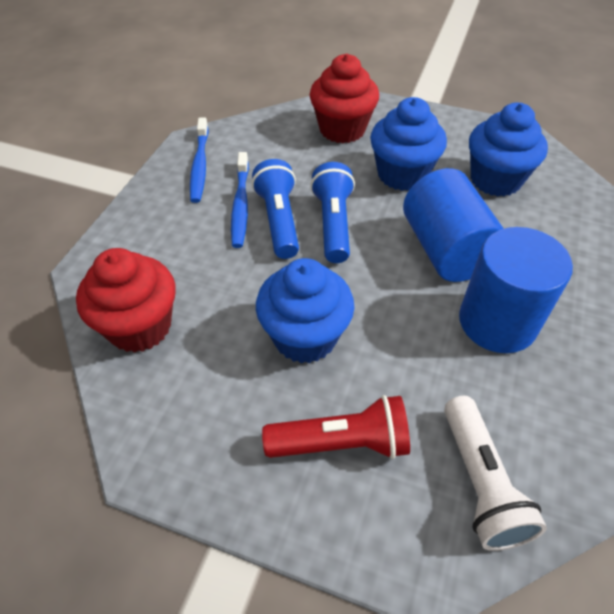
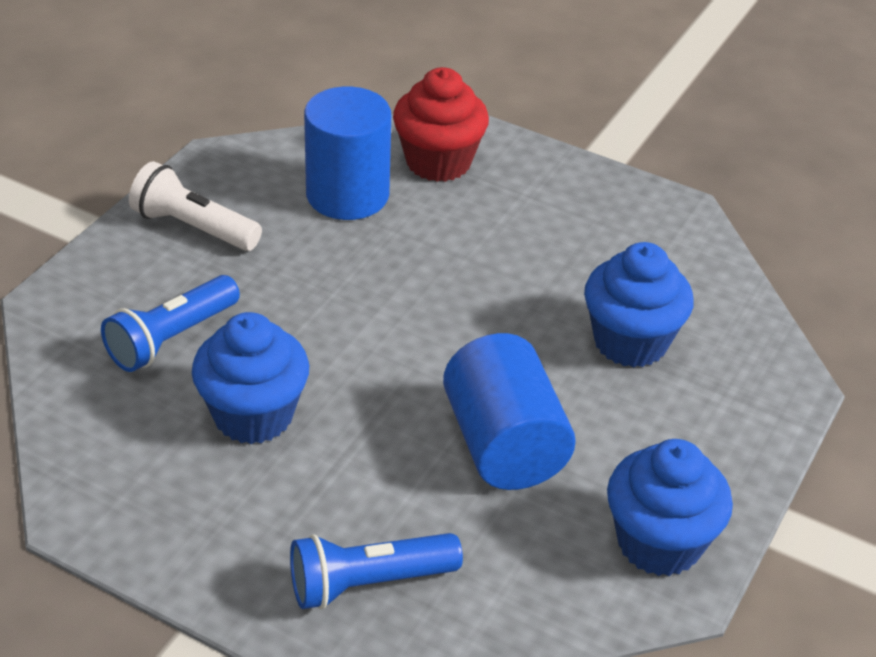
blue toothbrush: [190,117,209,203] [231,152,249,248] = 2 -> none = 0
red cupcake: [76,248,176,353] [310,54,379,143] = 2 -> [393,67,489,182] = 1
red flashlight: [262,395,410,459] = 1 -> none = 0

